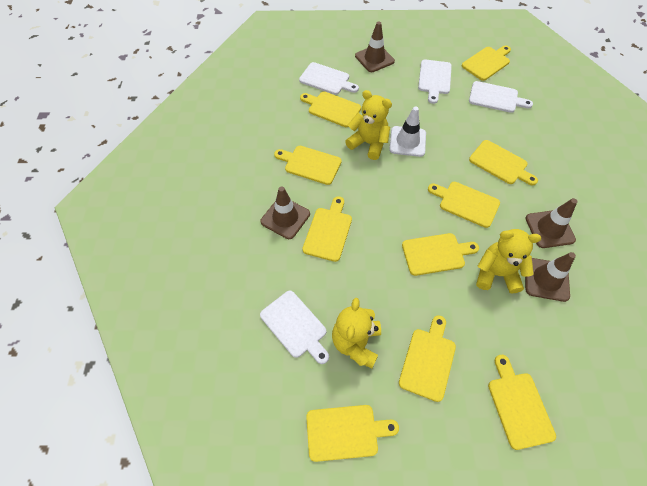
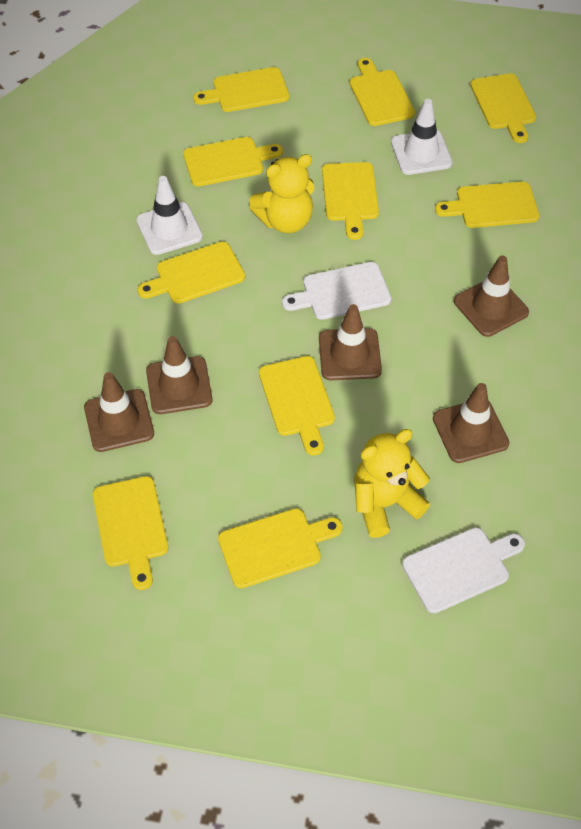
brown traffic cone: [260,186,310,239] [355,22,395,72] [525,252,576,302] [526,198,577,248] = 4 -> [84,372,154,452] [146,336,213,414] [319,304,382,380] [433,383,510,463] [454,255,529,337] = 5
white cutting board: [260,291,329,364] [299,62,359,95] [418,59,452,104] [469,81,533,113] = 4 -> [282,262,391,320] [402,527,525,613] = 2
white traffic cone: [389,107,426,157] = 1 -> [136,176,203,255] [391,99,453,175] = 2
yellow teddy bear: [332,298,381,369] [345,90,392,160] [476,229,541,294] = 3 -> [249,154,315,233] [354,429,430,538] = 2

